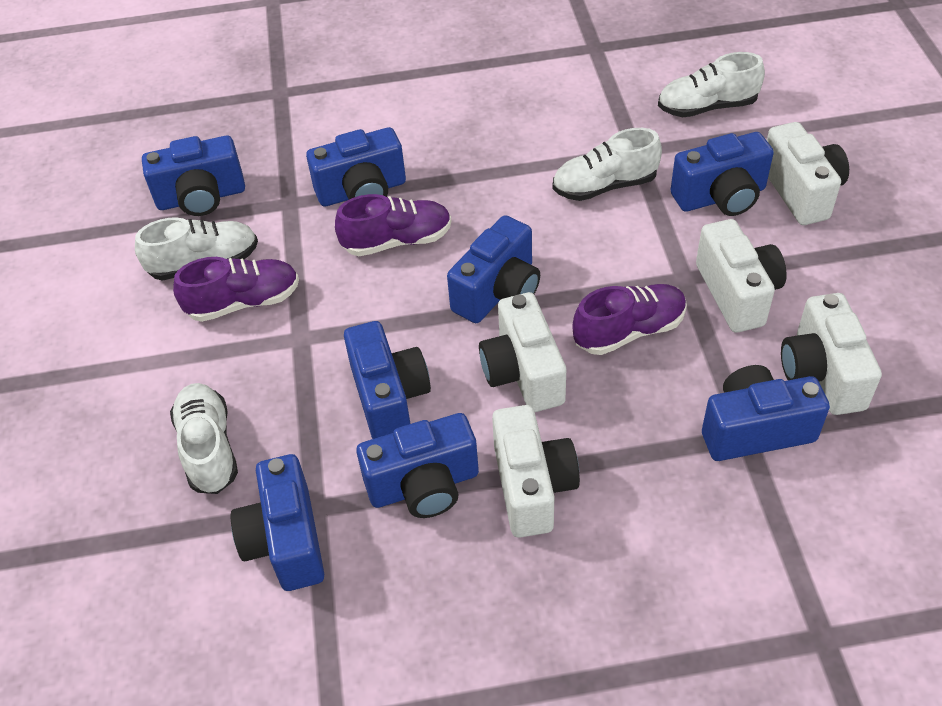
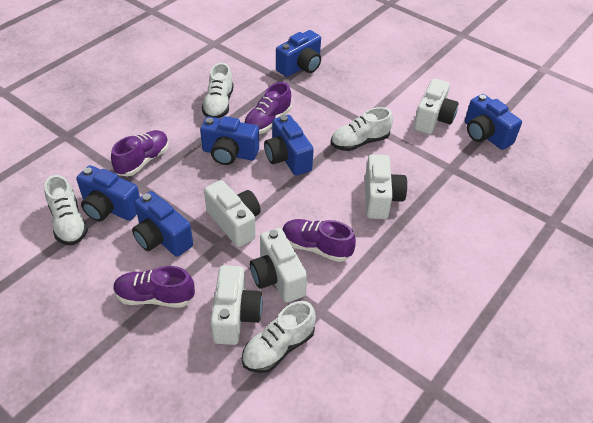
blue camera: [142,136,245,216] [231,454,324,591] [306,127,406,206] [344,321,431,439] [356,413,479,518] [447,215,540,323] [671,132,774,216] [702,365,830,461] = 8 -> [76,165,140,222] [132,191,193,257] [200,116,259,165] [264,115,314,176] [276,30,321,77] [465,94,522,150] = 6
purple shoe: [173,257,299,322] [335,194,451,256] [572,284,687,355] = 3 -> [111,130,169,176] [113,266,195,308] [244,82,291,134] [282,219,356,262] = 4

